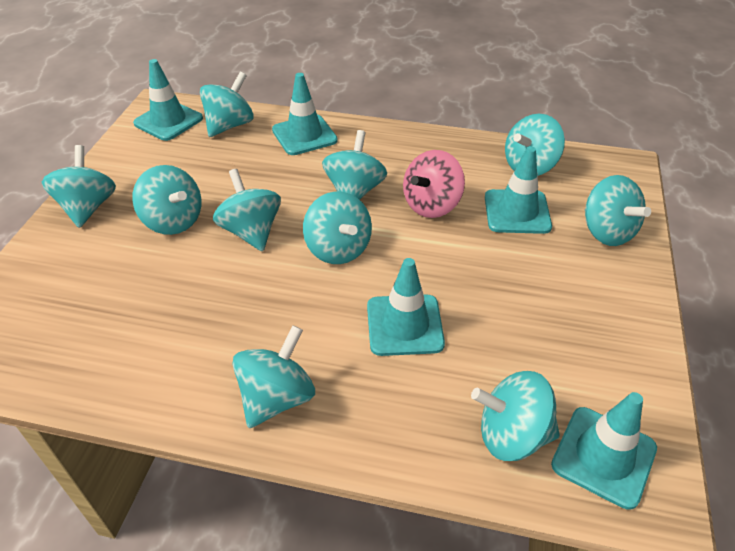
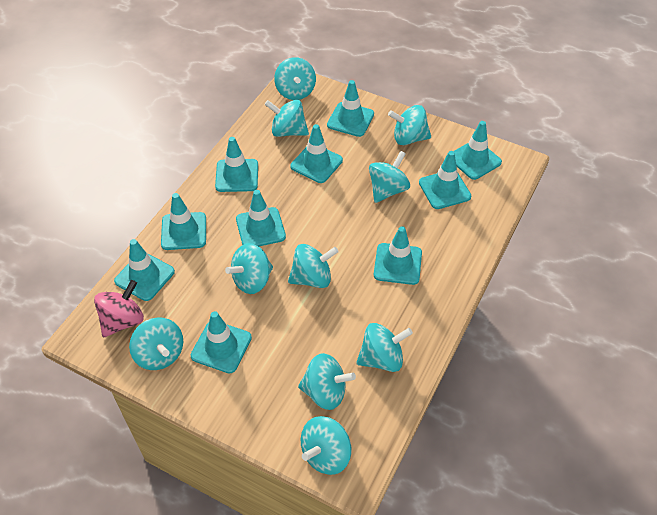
turquoise traffic cone: [133,59,203,141] [272,73,338,155] [367,258,445,356] [485,146,552,234] [551,392,657,510] = 5 -> [114,239,175,301] [161,193,206,250] [191,311,252,373] [215,137,258,192] [236,190,286,246] [290,124,343,183] [327,80,374,137] [374,226,422,285] [419,151,471,209] [453,121,502,180] = 10

